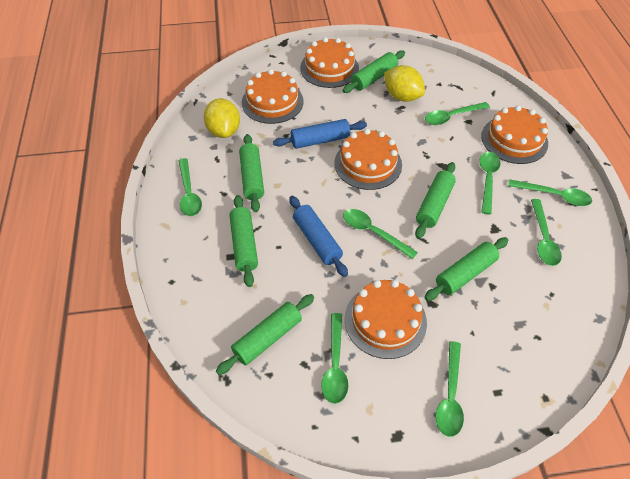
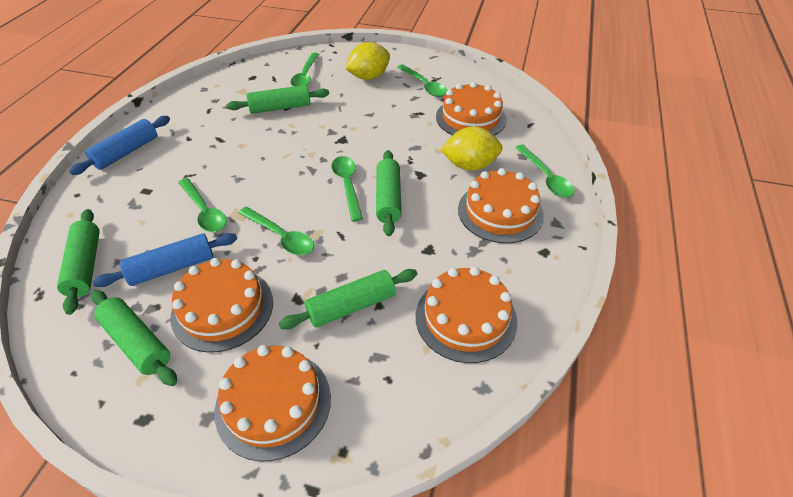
green rolling pin: [216,294,314,375] [229,195,258,287] [239,134,264,212] [343,50,405,93] [415,162,456,239] [424,237,508,301] = 6 -> [57,209,100,315] [91,290,177,386] [227,85,329,114] [279,269,417,329] [376,150,401,236] = 5
green spoon: [178,158,202,216] [321,313,348,404] [343,209,418,259] [425,102,490,125] [436,341,464,437] [479,152,501,214] [508,179,592,206] [531,199,562,266] = 8 -> [178,178,227,232] [239,207,314,255] [290,52,319,87] [331,156,363,222] [397,64,447,97] [515,145,574,198] = 6

